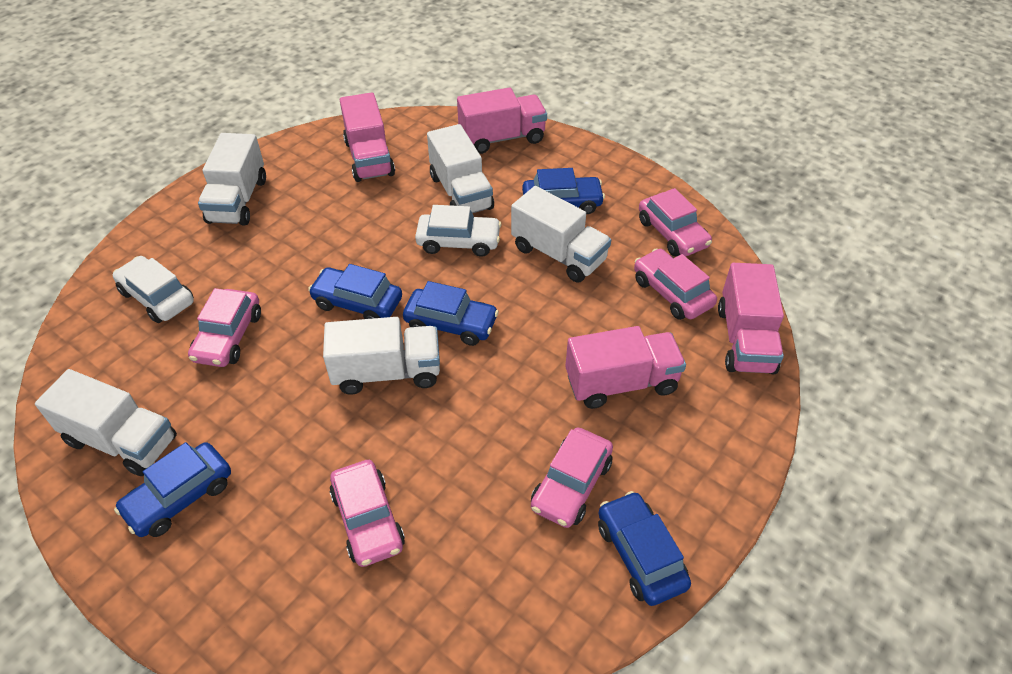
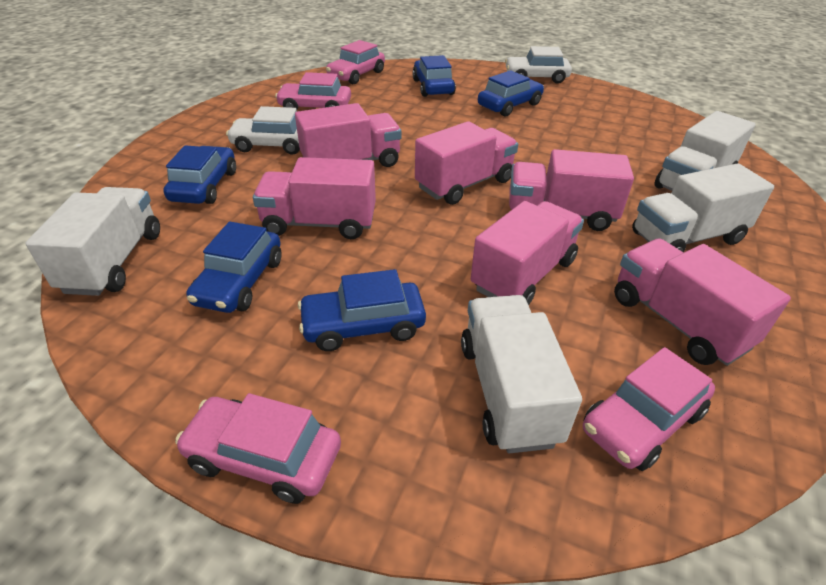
pink car: [188,288,261,367] [329,460,405,567] [531,428,613,528] [634,248,717,320] [639,188,712,257] = 5 -> [175,393,341,504] [275,72,351,111] [326,40,385,84] [583,347,715,471] = 4
pink truck: [340,92,395,182] [457,87,547,154] [565,326,686,409] [718,263,784,374] = 4 -> [253,157,376,239] [295,103,402,167] [415,121,518,205] [471,201,584,305] [509,149,634,231] [614,238,791,366] = 6
white truck: [35,369,177,476] [198,133,266,226] [323,317,440,395] [427,124,494,213] [511,186,611,283] = 5 -> [25,187,160,296] [461,295,582,453] [632,163,774,252] [654,111,756,191] = 4

